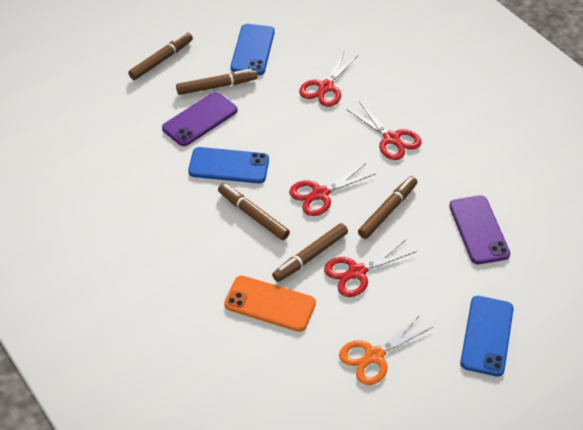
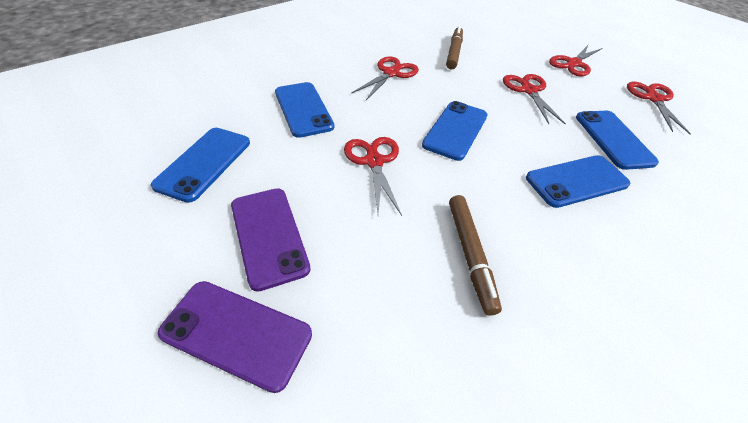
blue phone: [188,147,269,183] [231,24,275,75] [460,296,514,377] = 3 -> [151,128,250,203] [275,82,334,138] [422,101,488,161] [526,155,630,208] [576,111,659,170] = 5
brown marker: [128,32,193,80] [176,69,258,95] [218,183,290,240] [272,223,348,282] [358,176,417,239] = 5 -> [446,26,463,70] [449,195,502,316] = 2
orange phone: [224,275,316,332] = 1 -> none = 0
orange scissors: [339,314,433,385] = 1 -> none = 0
red scissors: [289,164,376,216] [299,52,358,107] [324,240,417,297] [347,102,422,160] = 4 -> [344,137,402,216] [351,56,419,100] [503,74,566,124] [549,44,603,76] [627,82,691,135] = 5

